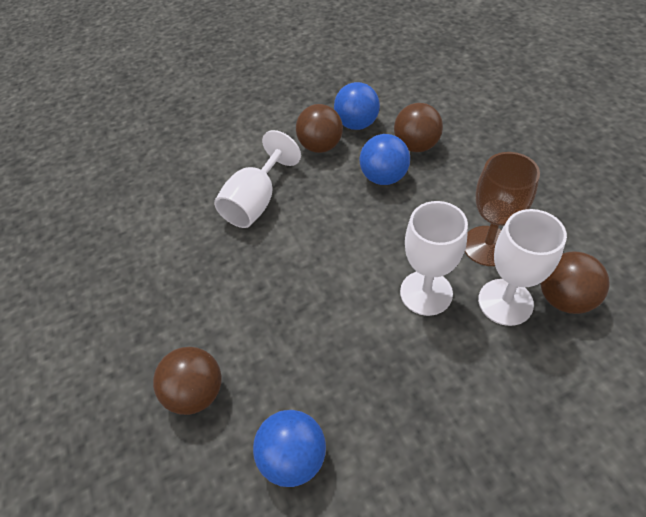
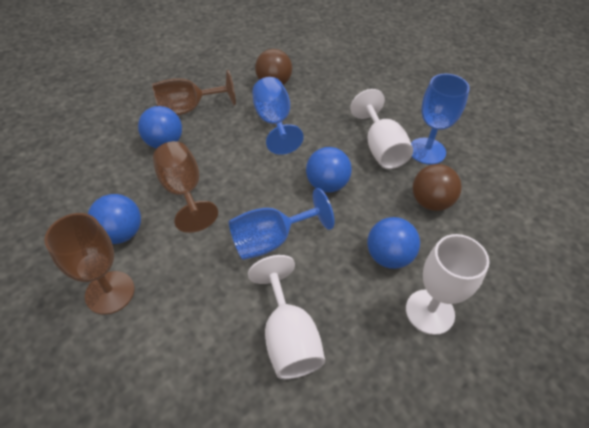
blue ball: [253,410,326,487] [334,82,380,130] [360,134,410,185] = 3 -> [88,194,141,244] [138,106,182,149] [306,147,352,193] [367,217,420,269] = 4
blue goblet: none = 0 -> [229,188,334,260] [252,77,304,155] [411,74,470,165] = 3
brown ball: [153,347,222,415] [296,104,343,153] [394,103,443,152] [540,252,610,314] = 4 -> [255,49,292,85] [413,164,462,211] = 2
brown goblet: [465,152,540,266] = 1 -> [44,213,134,315] [152,70,236,115] [153,141,218,233] = 3

